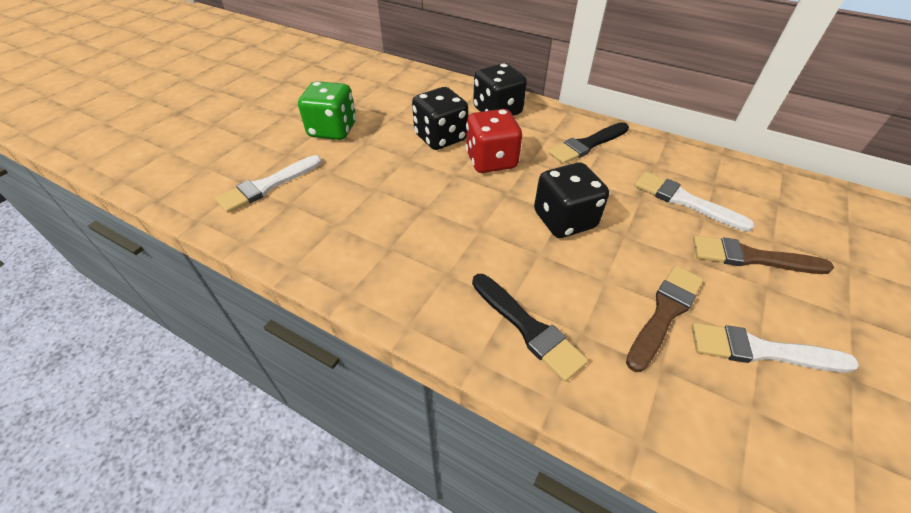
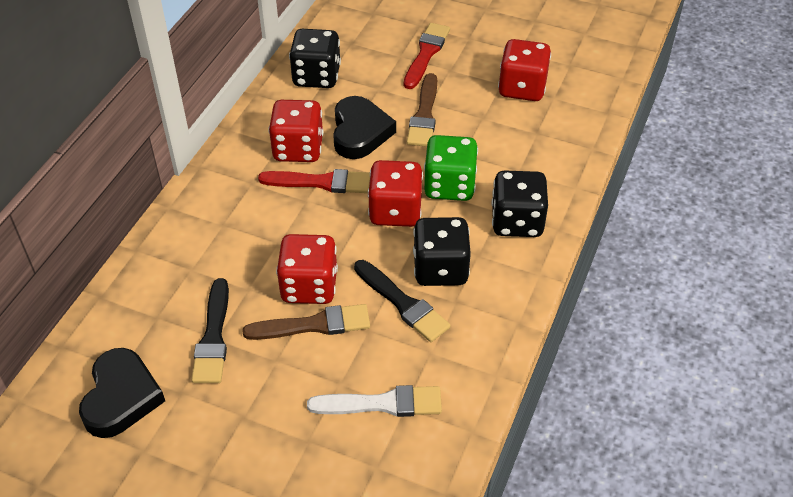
black heart: none = 0 -> [79,348,165,438] [333,96,396,159] = 2
red brush: none = 0 -> [258,169,370,193] [404,23,450,89] = 2
red dice: [466,109,522,173] = 1 -> [268,100,324,162] [276,234,338,304] [368,160,423,227] [498,39,551,101] = 4
white brush: [215,155,322,213] [634,172,755,232] [692,323,859,373] = 3 -> [307,385,442,417] = 1

